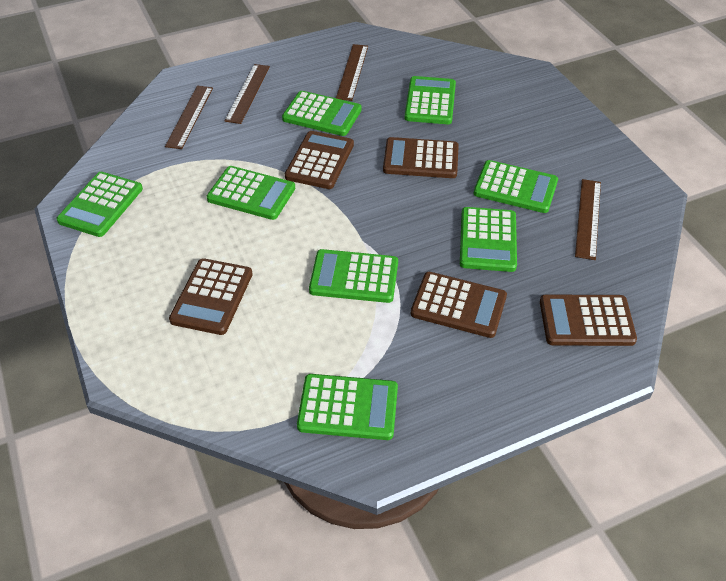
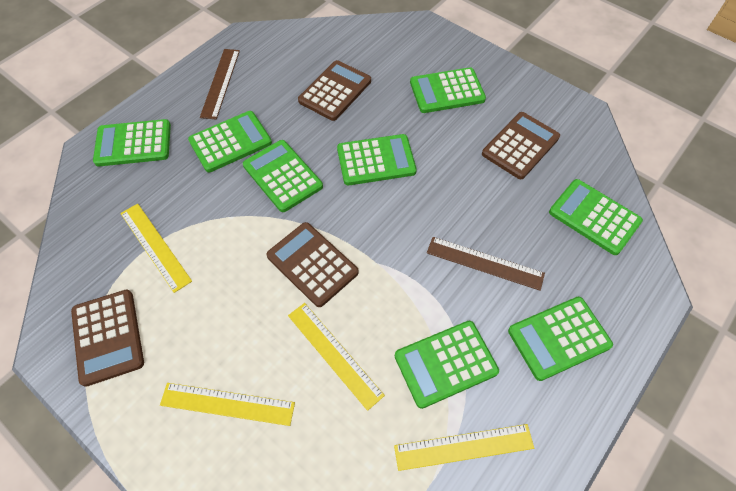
brown calculator: [169,258,253,335] [285,131,354,189] [383,137,459,178] [411,272,507,338] [540,294,637,346] = 5 -> [71,290,144,387] [267,222,359,307] [298,60,371,121] [482,112,560,179] = 4
brown ruler: [165,86,213,149] [225,64,270,124] [336,44,368,101] [575,179,601,260] = 4 -> [200,49,240,120] [427,237,545,291] = 2
yellow ruler: none = 0 -> [120,204,192,293] [160,383,295,426] [288,303,385,411] [394,424,534,471] = 4

